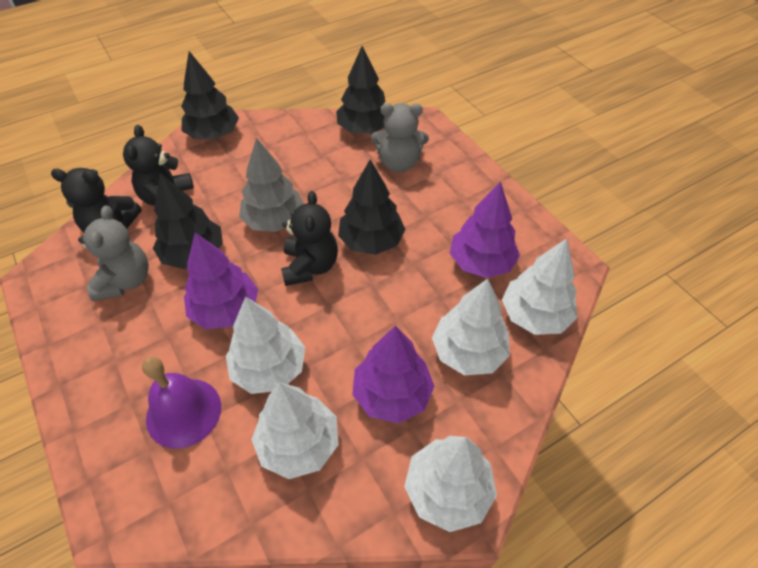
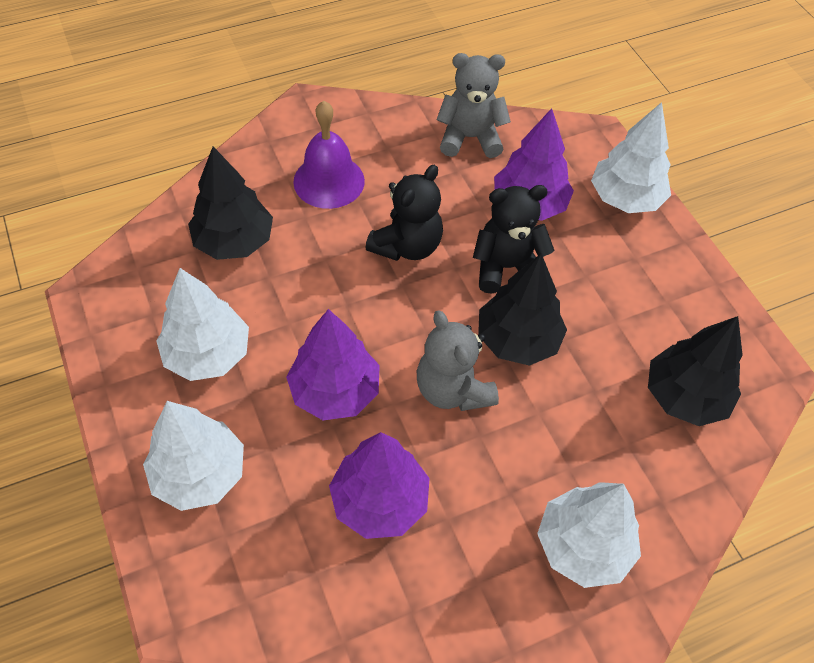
black teddy bear: [51,168,142,232] [123,125,194,205] [281,191,338,286] = 3 -> [365,165,443,261] [473,185,555,294] = 2
black tree: [153,173,223,269] [181,51,239,139] [336,46,385,134] [338,160,406,255] = 4 -> [188,147,273,260] [478,254,567,366] [648,316,743,426] = 3
grey tree: [239,138,304,232] = 1 -> none = 0
white tree: [226,297,305,394] [251,382,338,479] [404,436,497,532] [432,279,510,375] [502,238,577,335] = 5 -> [143,401,244,511] [156,268,249,381] [537,482,641,588] [591,102,671,213] = 4

